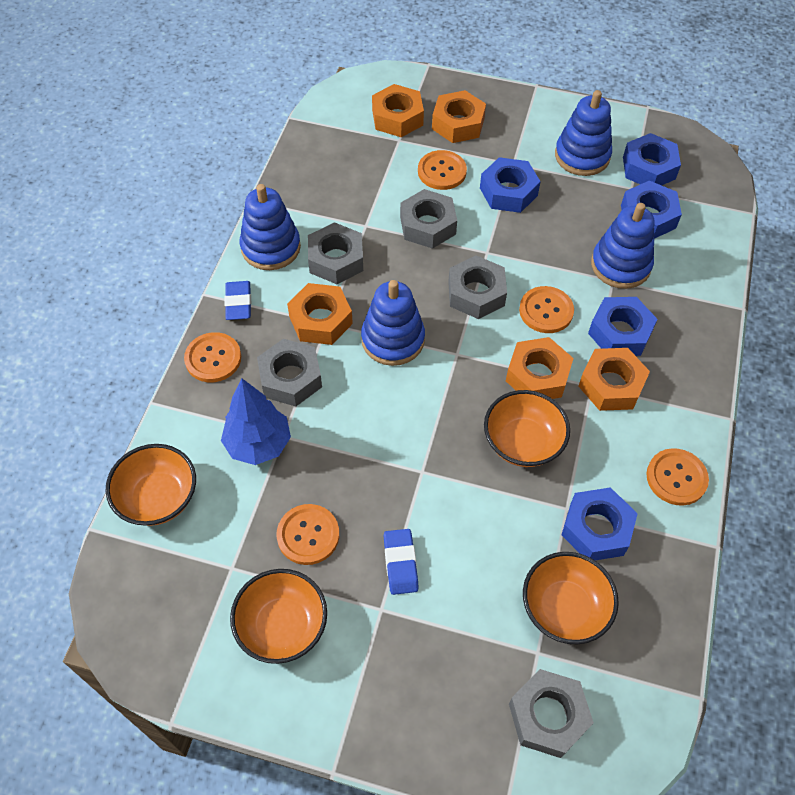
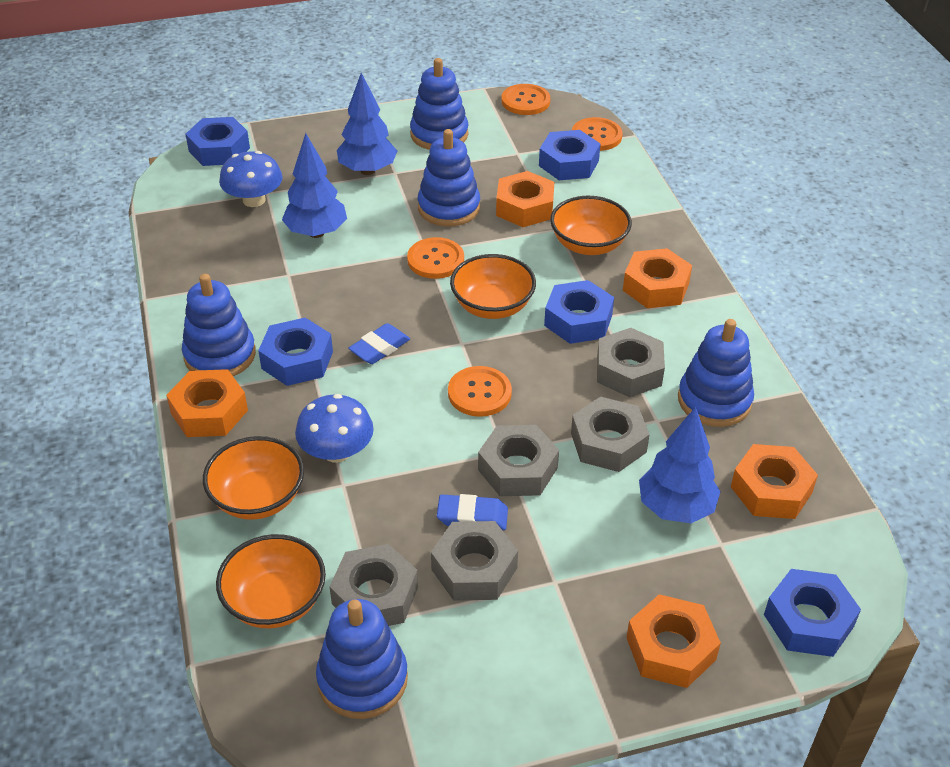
blue mushroom: none = 0 -> [219,151,283,207] [295,394,374,463] = 2
blue stacking toy: [240,184,301,270] [361,280,425,366] [555,90,612,176] [591,203,654,289] = 4 -> [182,274,256,376] [316,599,408,719] [410,58,469,150] [418,129,480,227] [678,319,754,427] = 5
blue tree: [221,378,291,465] = 1 -> [282,133,347,238] [337,73,397,175] [639,407,721,523] = 3
orange button: [184,332,241,382] [277,504,339,565] [418,150,467,190] [519,286,574,333] [646,448,709,506] = 5 -> [407,237,464,279] [448,366,512,417] [502,84,550,115] [572,117,623,151] = 4

